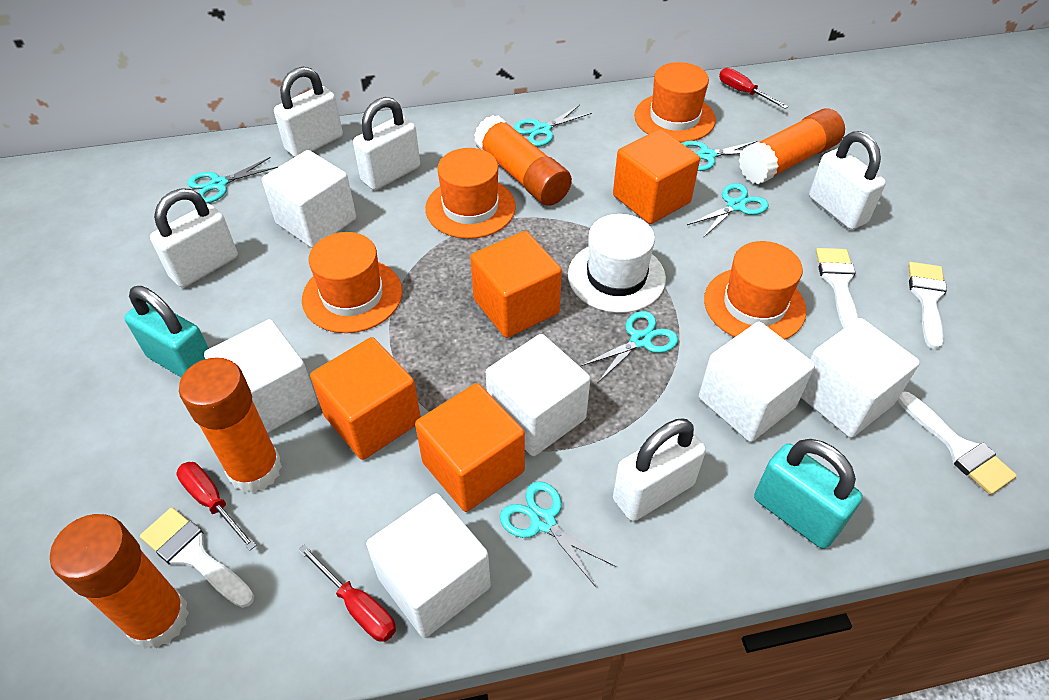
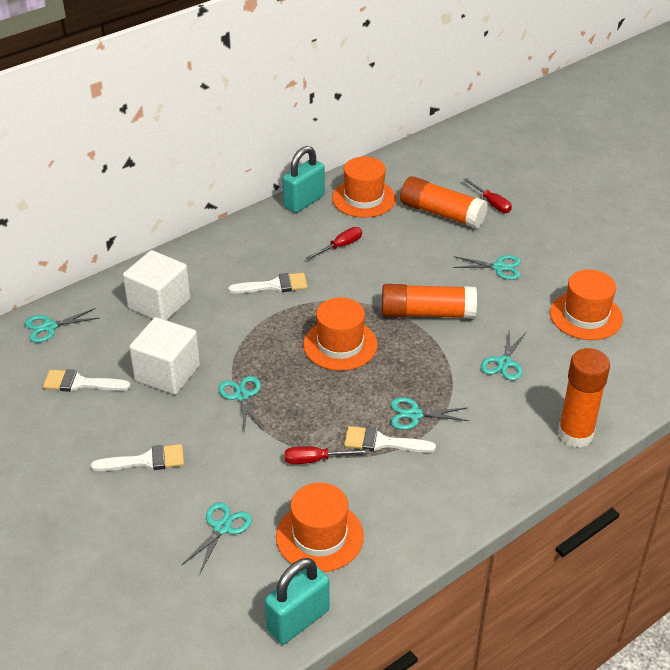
orange cube: [310,337,421,460] [415,383,525,512] [470,231,562,338] [613,129,700,224] = 4 -> none = 0
orange glue stick: [50,514,189,649] [179,357,282,493] [474,115,572,206] [739,109,845,184] = 4 -> [382,284,477,318] [400,176,488,229] [558,348,610,448] = 3
white cube: [204,319,317,433] [262,150,356,248] [366,493,491,638] [486,334,590,456] [699,322,815,442] [801,318,920,438] = 6 -> [123,250,190,320] [129,317,200,395] = 2
white hat: [568,214,666,313] = 1 -> none = 0
white padlock: [150,188,238,288] [274,67,343,157] [353,97,420,190] [613,418,706,521] [809,131,886,230] = 5 -> none = 0

